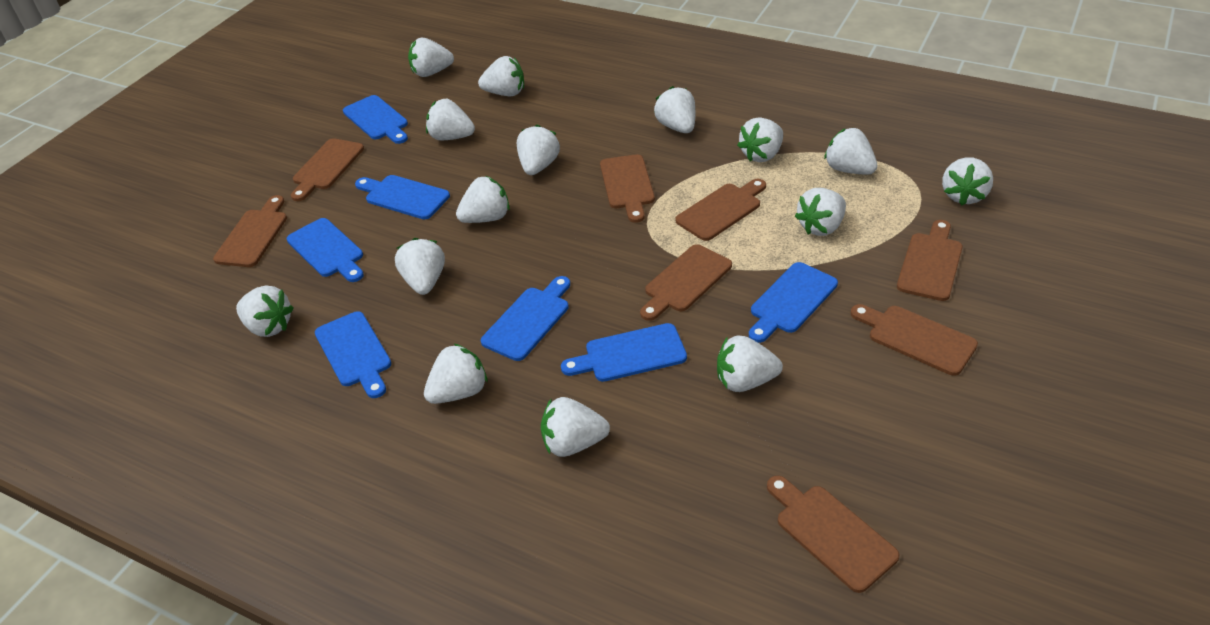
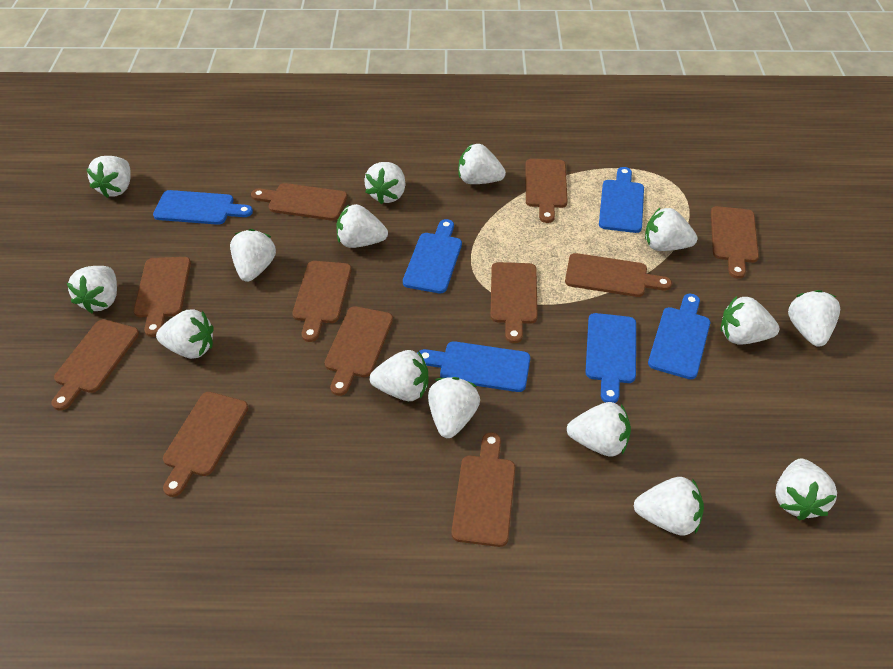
blue cutting board: [287,218,364,282] [315,311,391,398] [343,95,408,144] [355,175,450,219] [481,276,570,361] [561,323,687,382] [749,262,838,343] = 7 -> [153,190,253,225] [403,219,462,293] [417,341,530,392] [585,313,636,403] [599,167,644,233] [648,294,710,379] = 6
brown cutting board: [213,195,287,267] [291,138,364,201] [600,154,655,223] [640,244,732,321] [675,179,766,241] [767,476,900,593] [851,304,978,376] [897,220,963,301] = 8 -> [52,319,139,411] [134,257,191,337] [163,392,248,497] [251,183,347,221] [292,261,351,342] [325,306,393,396] [451,433,515,547] [490,262,538,343] [526,159,568,223] [565,253,672,297] [711,206,759,279] = 11

